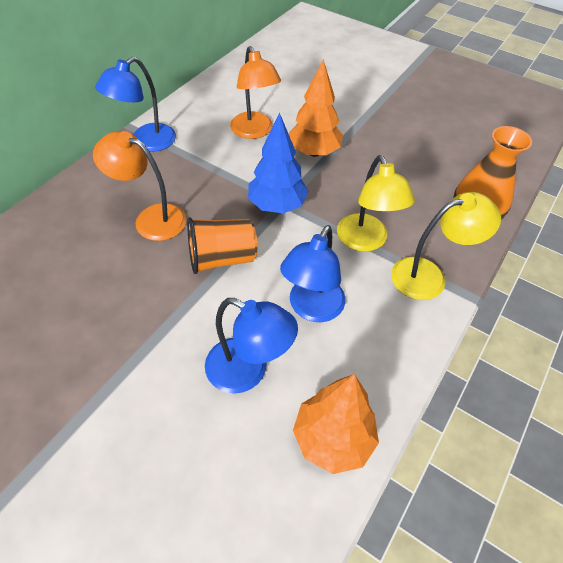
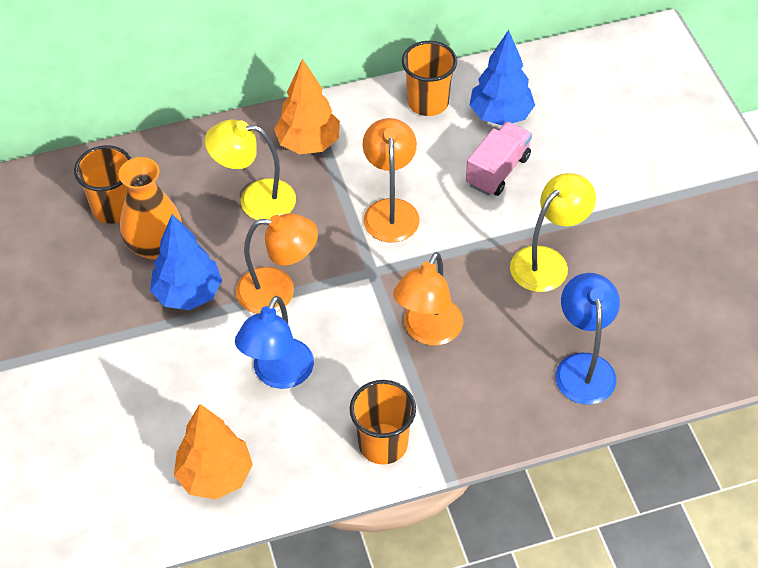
blue lamp: [95,57,176,152] [205,298,298,394] [280,225,346,322] = 3 -> [235,296,314,389] [555,273,620,405] = 2
blue tree: [248,113,309,213] = 1 -> [150,214,222,310] [470,30,535,125] = 2
orange cup: [187,217,257,274] = 1 -> [74,145,131,224] [350,380,416,465] [402,41,457,116] = 3
orange lamp: [93,131,187,241] [230,46,281,139] = 2 -> [236,213,318,314] [362,118,420,243] [393,252,463,346] = 3
pink truck: none = 0 -> [466,121,532,196] = 1

